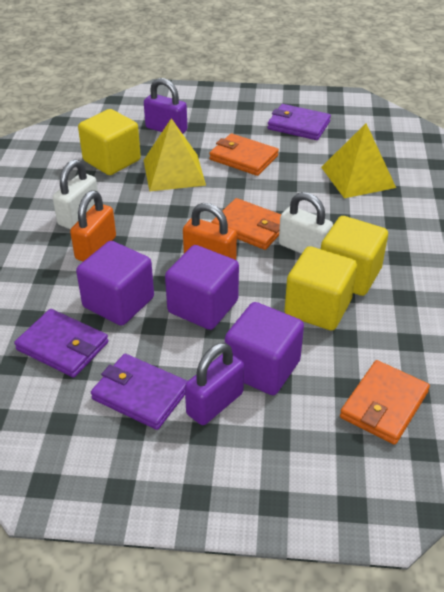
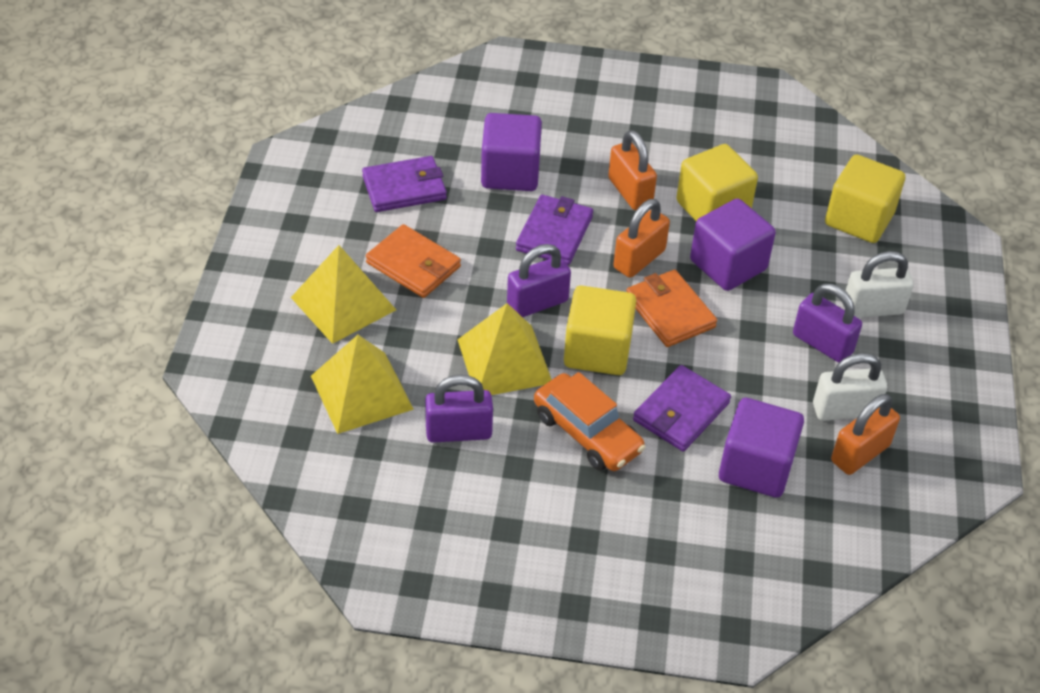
orange car: none = 0 -> [534,372,646,471] = 1
orange padlock: [70,191,116,261] [183,203,237,260] = 2 -> [608,130,657,210] [614,199,670,278] [831,394,900,475] = 3
orange wallet: [209,133,279,176] [211,198,281,250] [340,360,430,445] = 3 -> [366,224,461,298] [626,270,717,347] = 2
purple padlock: [144,78,187,134] [185,343,244,425] = 2 -> [425,375,493,443] [507,244,571,317] [793,283,862,363] = 3
yellow pyramid: [144,118,206,192] [321,123,396,198] = 2 -> [291,245,396,344] [311,335,414,434] [457,303,552,395] = 3

